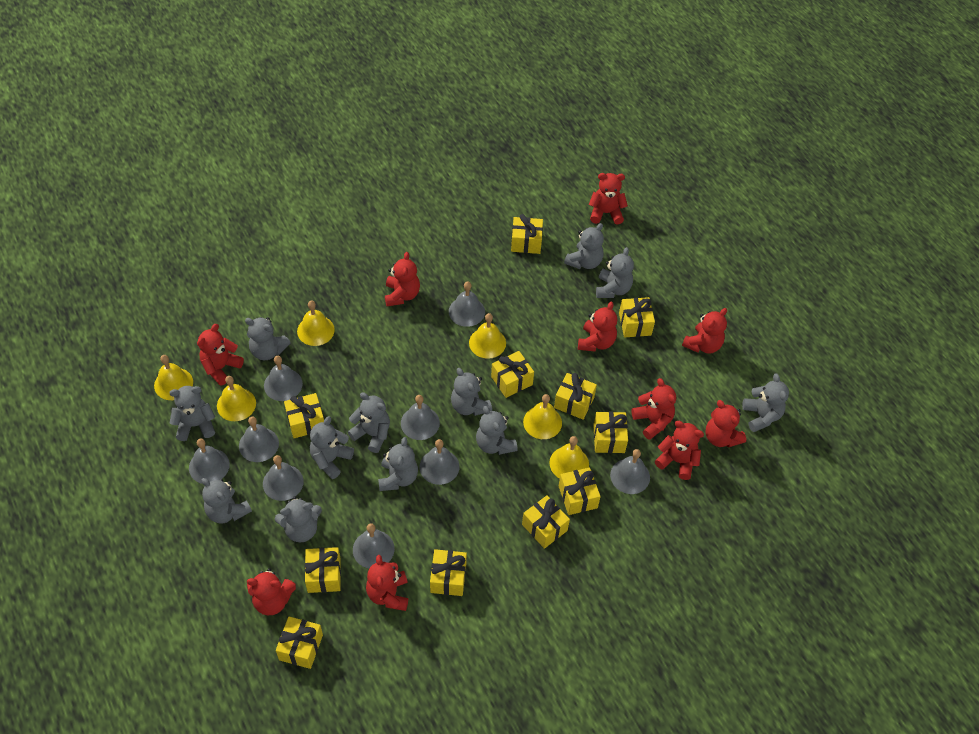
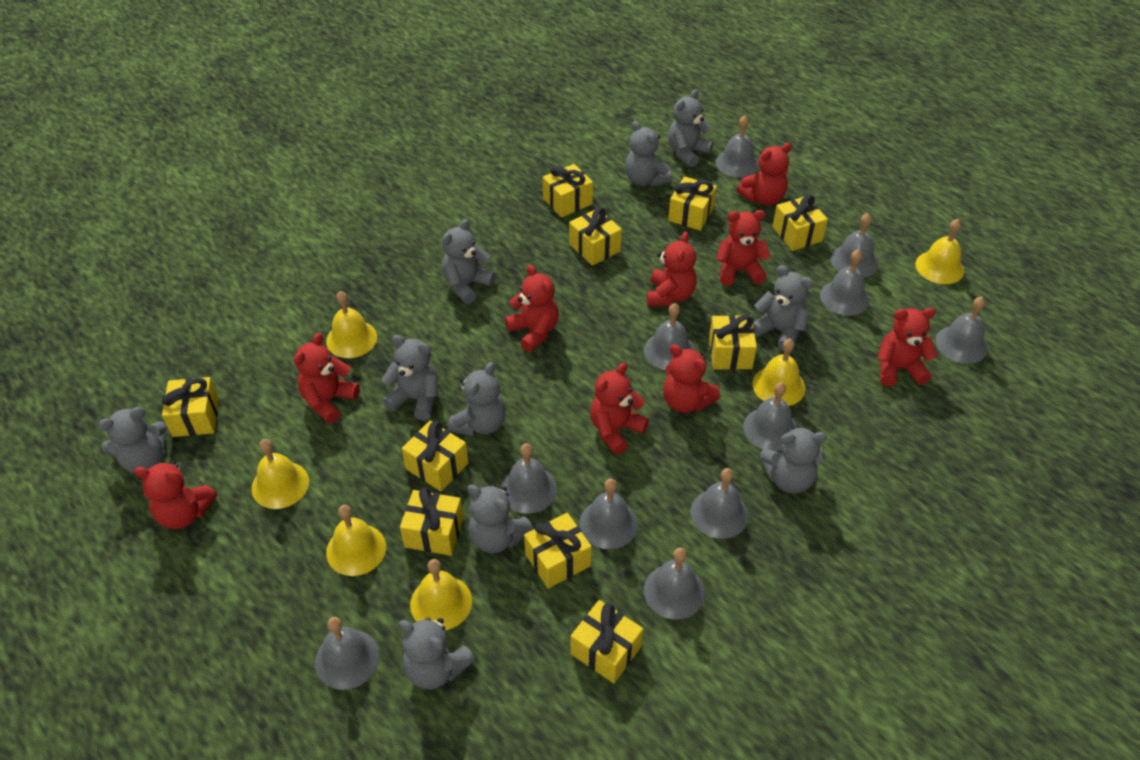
grey bell: [189,438,230,484] [239,417,279,462] [263,455,304,501] [264,356,303,401] [353,523,395,568] [401,395,440,440] [420,439,460,485] [449,281,485,327] [610,449,650,494] = 9 -> [315,617,380,690] [500,443,557,514] [579,478,638,549] [644,303,695,370] [644,548,705,620] [690,468,749,539] [716,115,759,178] [743,382,797,451] [820,249,870,316] [830,213,878,278] [935,297,988,364] = 11
grey teddy bear: [169,386,215,441] [202,478,252,523] [245,317,291,360] [275,497,322,542] [310,416,354,479] [348,392,390,453] [378,437,418,491] [451,368,492,416] [476,406,518,455] [564,223,604,269] [596,247,634,298] [742,373,789,432] = 12 -> [98,407,167,474] [382,335,438,421] [399,617,476,689] [442,219,496,304] [448,362,506,437] [467,485,533,553] [625,121,672,187] [668,90,714,167] [753,265,813,351] [759,426,827,494] = 10
red teddy bear: [197,324,244,386] [247,568,296,615] [366,555,408,611] [385,252,420,307] [578,302,617,351] [589,173,628,224] [631,378,676,440] [655,421,704,480] [682,308,727,354] [705,400,746,447] = 10 -> [134,461,217,529] [294,333,360,424] [505,265,559,352] [590,363,649,455] [647,232,697,306] [663,344,720,413] [716,210,771,286] [737,143,792,205] [877,308,937,386] = 9
yellow gift: [276,616,323,669] [284,393,324,438] [305,547,341,593] [430,549,467,596] [491,351,534,398] [511,214,543,254] [522,495,570,549] [554,373,597,420] [559,467,601,515] [593,412,628,453] [619,297,655,337] = 11 -> [162,377,219,437] [400,487,464,556] [402,421,468,491] [524,513,592,589] [543,164,593,218] [569,207,622,266] [571,600,643,683] [668,176,717,231] [709,315,757,370] [772,195,828,251] = 10

